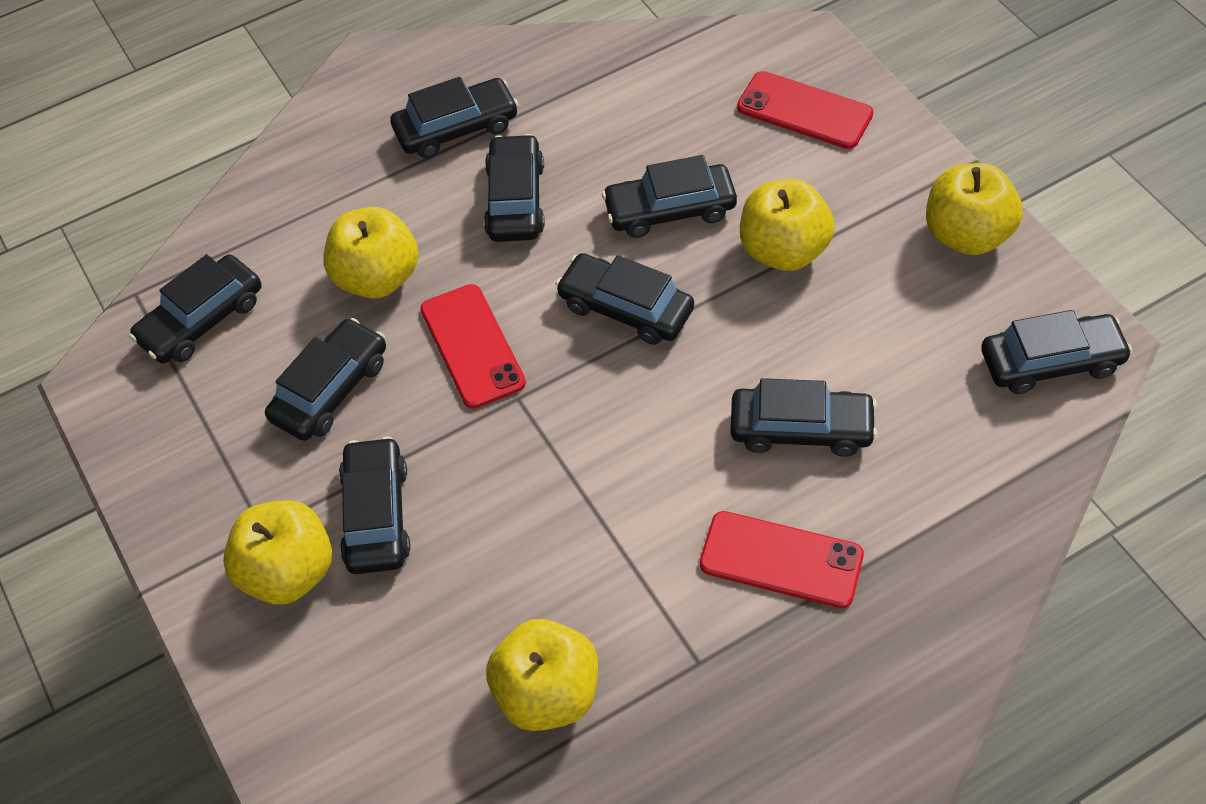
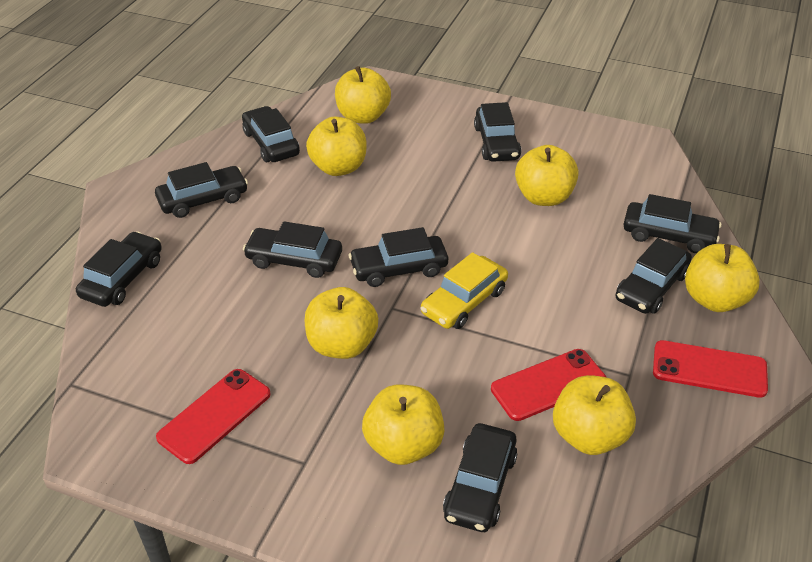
yellow apple: [223,500,332,605] [323,207,418,299] [486,619,598,731] [740,179,835,271] [926,163,1023,255] = 5 -> [304,287,378,359] [306,117,366,176] [335,66,391,124] [362,384,444,465] [515,145,579,206] [553,375,636,455] [685,244,760,312] = 7
yellow car: none = 0 -> [420,252,508,329] = 1

